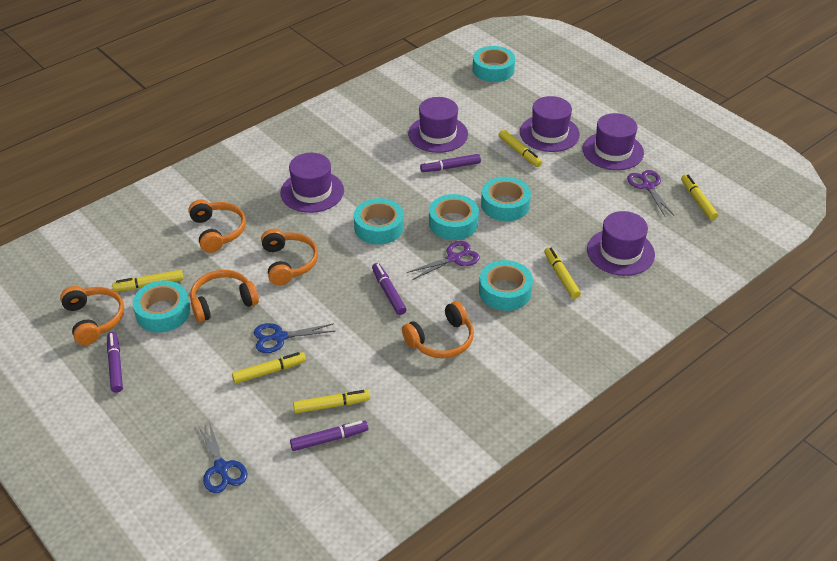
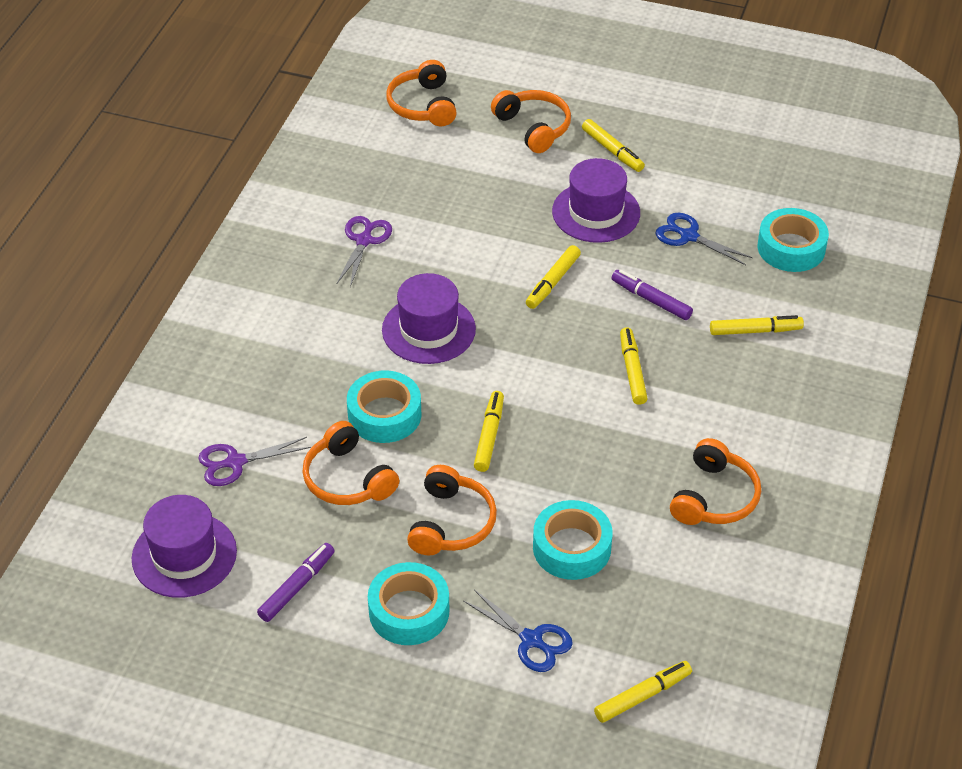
purple hat: [280,153,344,213] [408,97,468,153] [520,96,580,152] [583,113,644,170] [587,211,655,276] = 5 -> [132,495,237,598] [382,273,476,364] [552,158,640,243] = 3
purple marker: [107,332,123,393] [290,421,368,451] [372,263,407,315] [420,154,481,172] = 4 -> [257,543,335,622] [612,270,693,320] = 2
turquoise tape: [133,281,190,333] [354,198,404,244] [429,194,479,240] [473,46,515,82] [479,260,533,311] [481,177,531,221] = 6 -> [347,370,421,443] [368,562,449,645] [533,500,613,580] [758,208,829,272] = 4

